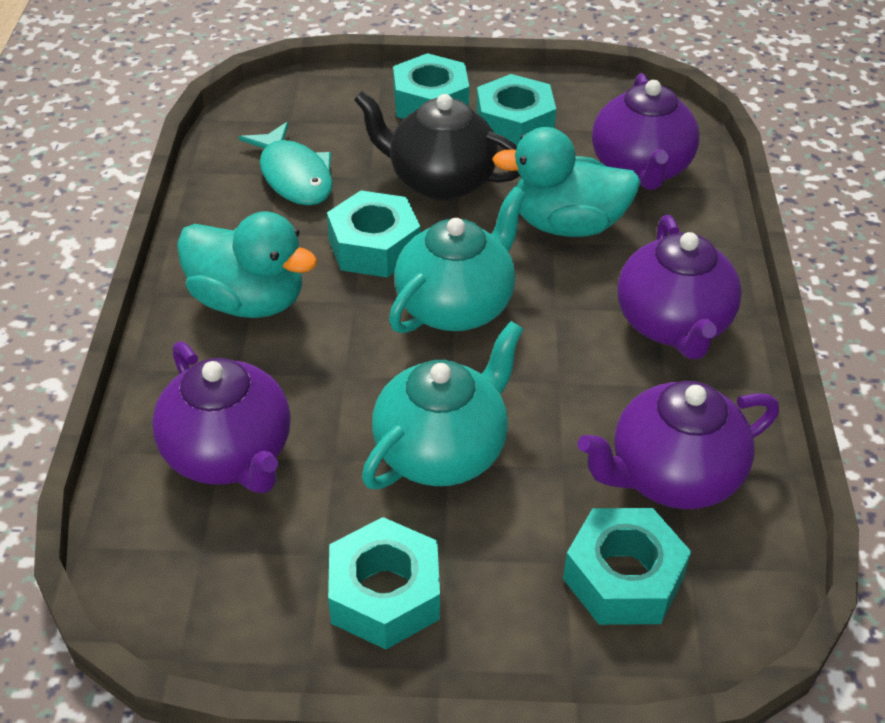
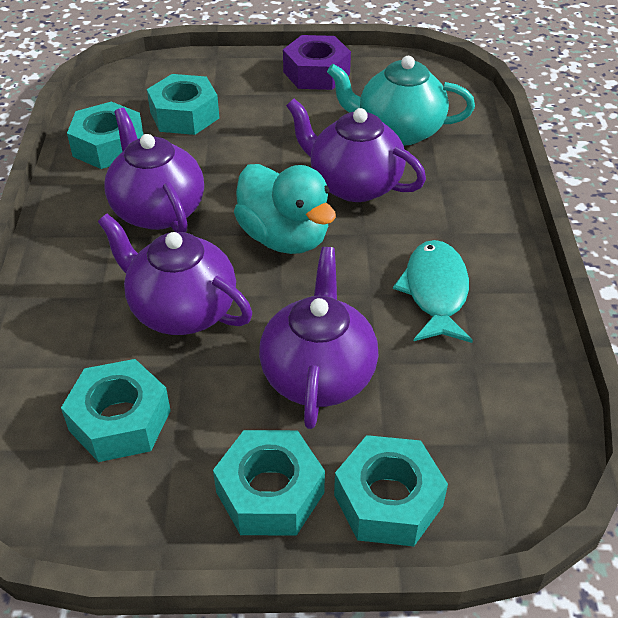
black teapot: [354,91,520,200] = 1 -> none = 0
purple nut: none = 0 -> [283,35,351,90] = 1
turquoise duck: [177,212,318,318] [492,127,641,237] = 2 -> [234,164,336,254] = 1
turquoise teapot: [362,321,523,489] [389,187,526,333] = 2 -> [327,56,475,146] = 1

